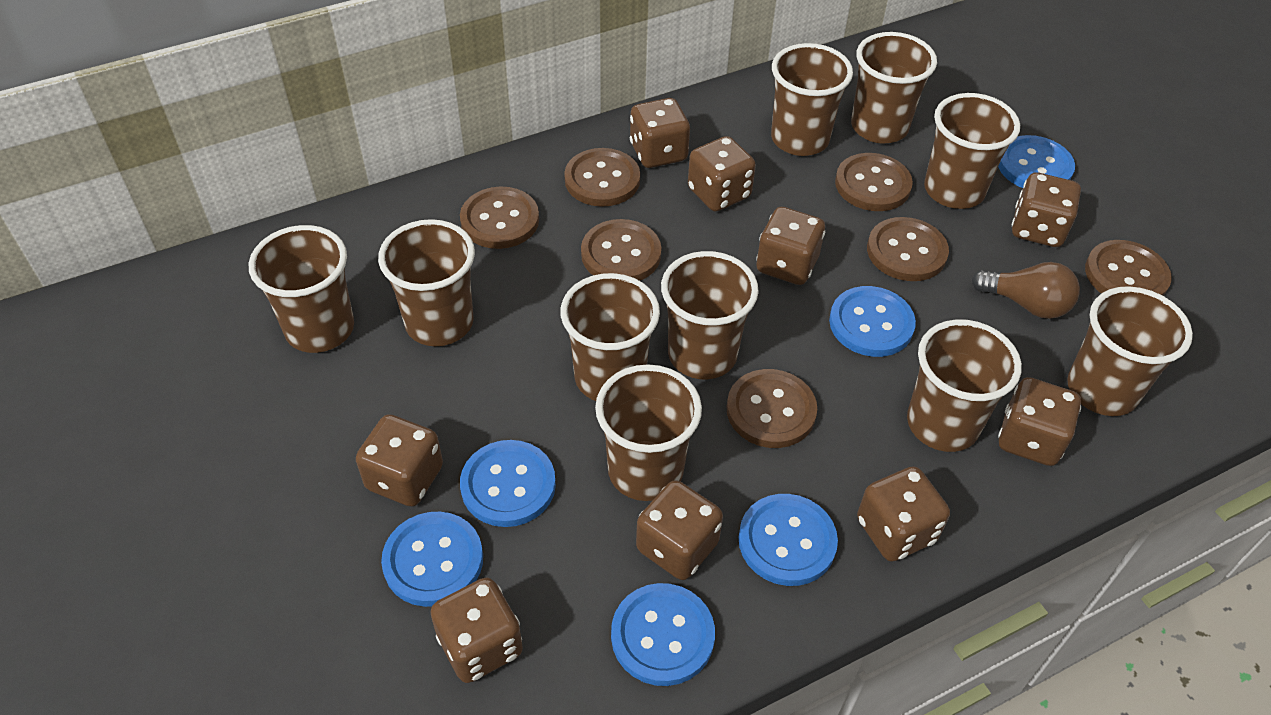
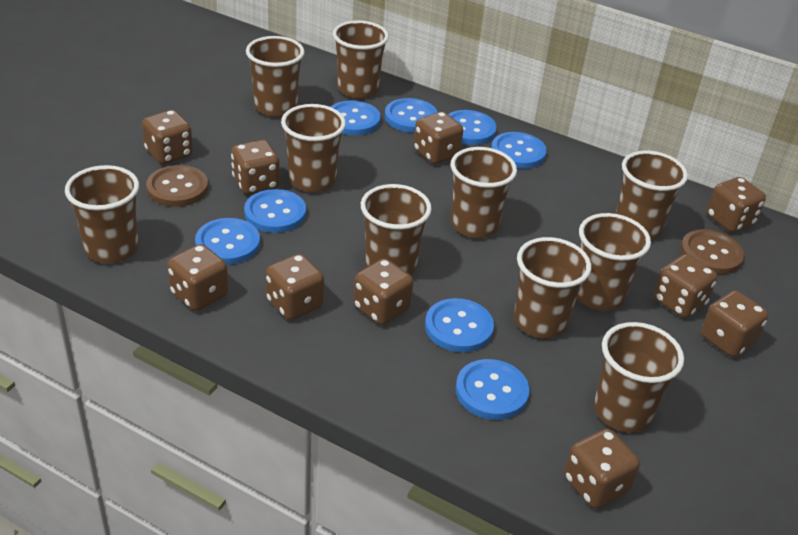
blue button: [381,512,483,607] [460,440,556,527] [611,583,715,686] [738,494,838,586] [829,286,916,357] [998,135,1075,188] = 6 -> [195,218,260,265] [244,189,306,233] [331,101,381,135] [385,98,438,132] [425,298,494,352] [448,110,497,145] [456,359,530,420] [491,132,547,169] = 8
brown button: [460,187,539,249] [564,148,640,207] [581,219,661,281] [727,369,817,448] [835,153,913,211] [867,217,949,281] [1085,240,1172,296] = 7 -> [146,165,208,207] [680,229,744,274] = 2
brown dice: [356,414,443,507] [430,577,523,683] [630,98,690,168] [636,480,723,580] [688,136,756,212] [756,207,825,285] [857,466,950,562] [998,377,1081,466] [1012,172,1081,247] = 9 -> [142,110,193,164] [167,244,228,311] [231,140,280,195] [266,254,324,320] [353,258,413,325] [414,112,463,164] [564,429,640,508] [654,254,717,318] [701,290,769,357] [707,177,766,232] = 10
brown light bulb: [971,262,1080,319] = 1 -> none = 0

